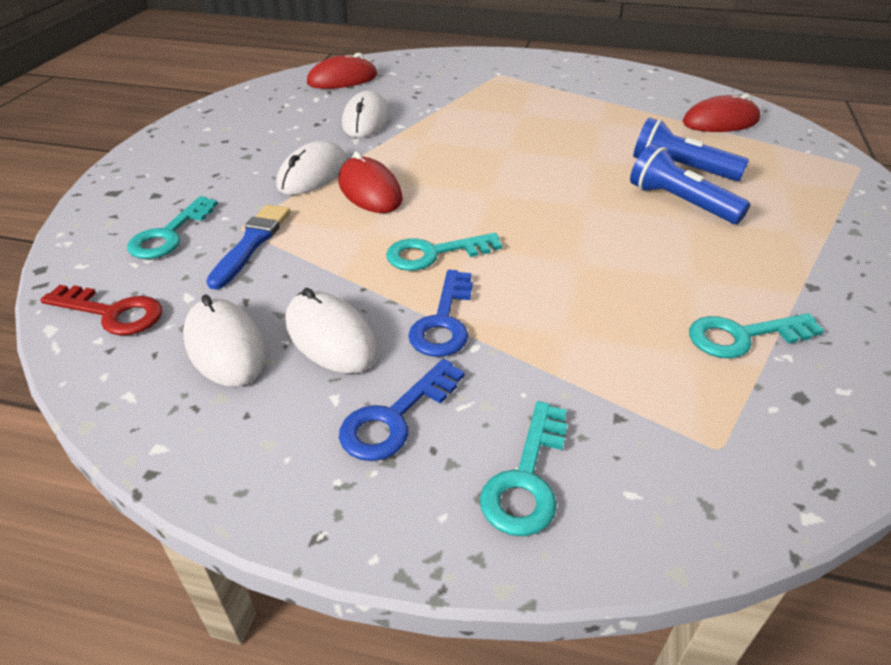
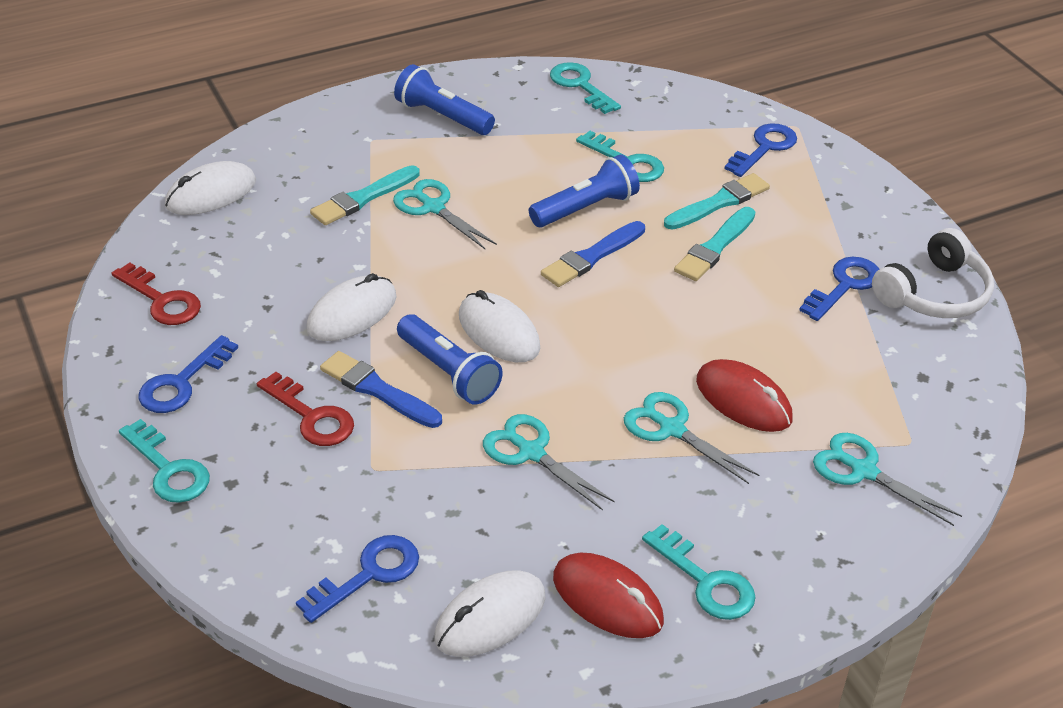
blue brush: [206,204,290,290] = 1 -> [320,351,442,428] [541,221,645,287] = 2
blue flashlight: [630,144,750,224] [633,118,749,181] = 2 -> [394,64,495,135] [397,314,503,405] [529,154,640,228] = 3
blue key: [339,359,464,461] [408,270,473,357] = 2 -> [139,335,238,413] [296,535,419,623] [724,123,797,177] [799,257,879,321] = 4
red key: [40,285,162,336] = 1 -> [111,262,201,325] [257,372,354,446] = 2
red mouse: [307,53,377,89] [338,151,403,213] [682,93,760,132] = 3 -> [553,553,664,638] [696,359,793,432] = 2
turquoise brush: none = 0 -> [310,165,420,225] [664,173,770,230] [674,207,755,281] = 3
turquoise scissors: none = 0 -> [393,179,497,250] [483,414,615,510] [624,392,759,484] [813,433,962,526] = 4
white headphones: none = 0 -> [872,228,994,318] = 1

